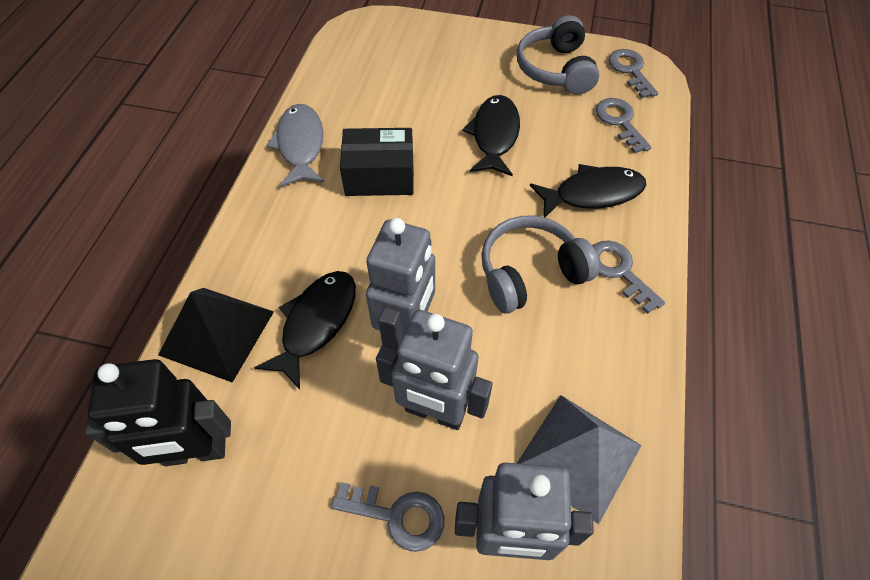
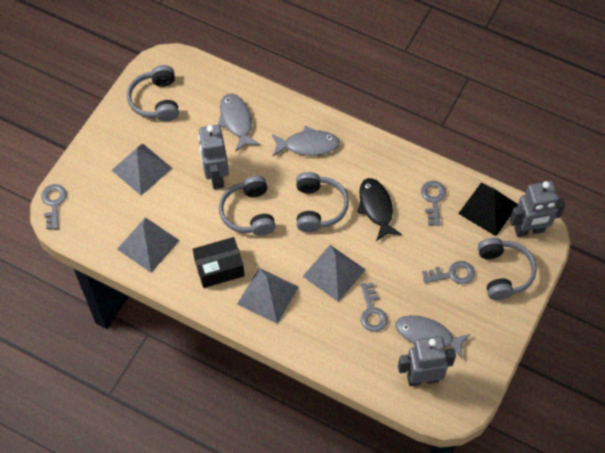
black fish: [255,271,356,390] [463,95,520,176] [530,164,646,217] = 3 -> [357,178,402,241] = 1
black robot: [85,359,231,466] = 1 -> none = 0
grey fish: [266,104,324,187] = 1 -> [218,94,260,152] [272,126,340,156] [396,315,470,359] = 3
grey headphones: [481,215,600,314] [517,15,599,94] = 2 -> [127,65,179,121] [219,175,276,235] [296,172,349,232] [478,238,537,300] = 4
grey pyramid: [517,395,642,524] = 1 -> [112,143,172,196] [117,217,180,273] [237,268,298,324] [302,245,366,302] = 4

